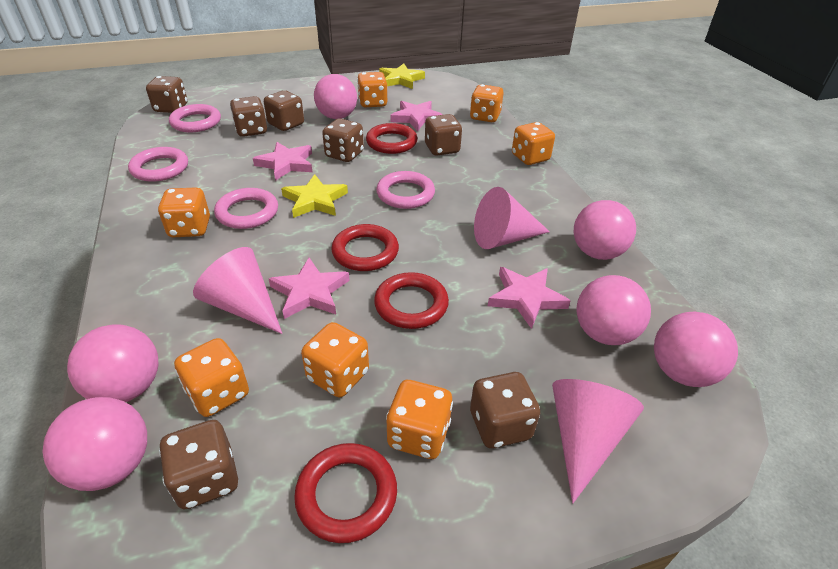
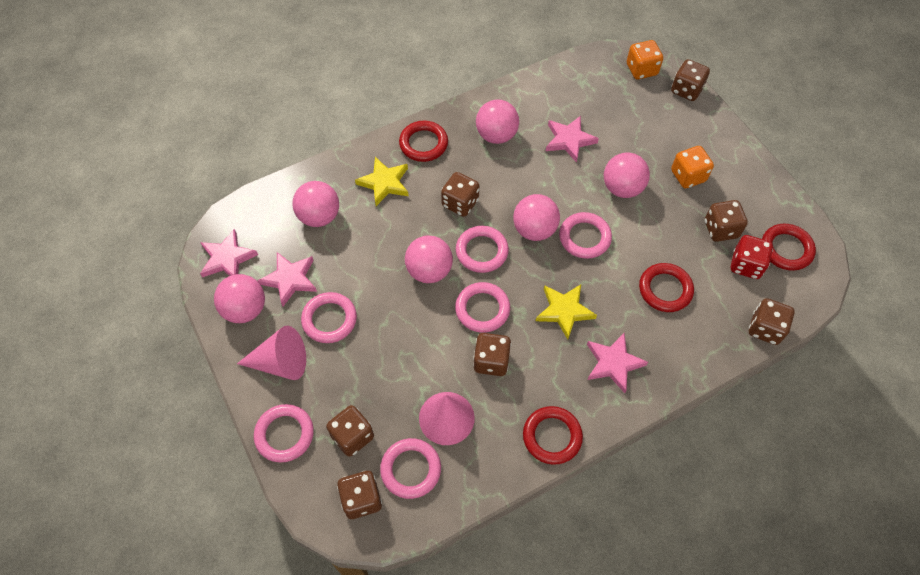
orange dice: [158,187,210,237] [174,338,249,417] [301,322,369,397] [357,72,387,107] [386,380,453,459] [470,84,504,122] [512,122,555,165] = 7 -> [627,40,663,79] [671,146,714,188] = 2
pink cone: [193,247,282,334] [474,187,550,249] [552,379,644,503] = 3 -> [237,326,306,380] [419,392,475,445] = 2
pink ring: [128,147,188,182] [169,104,221,132] [214,188,278,229] [376,171,435,209] = 4 -> [254,404,314,462] [301,292,357,343] [380,438,441,499] [455,282,510,333] [456,226,509,273] [559,212,612,259] = 6
red dice: none = 0 -> [731,235,773,279] = 1

